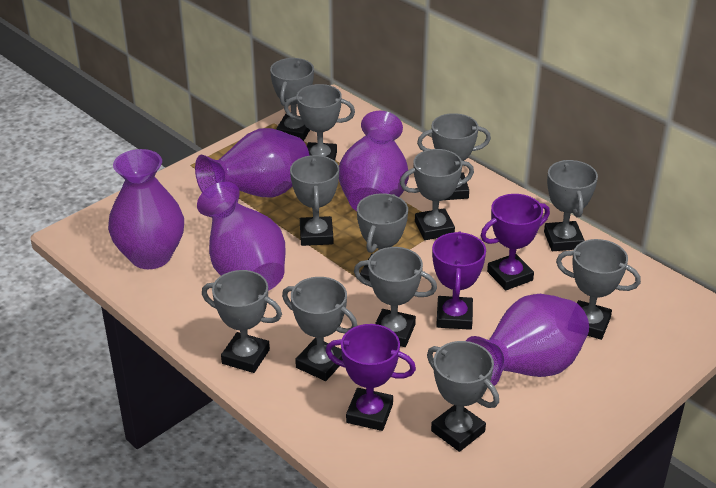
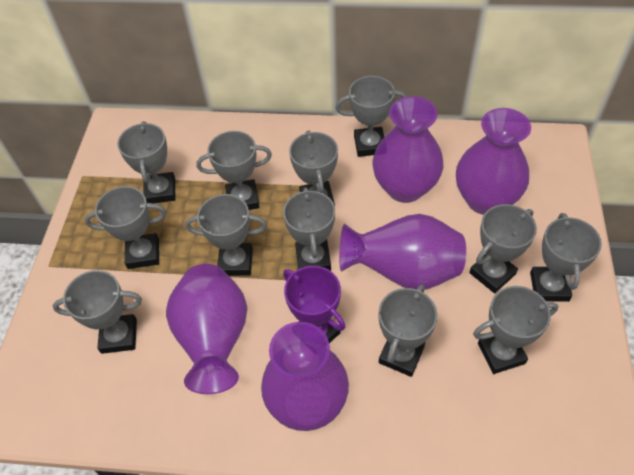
purple trophy: [325,324,416,431] [432,231,486,330] [481,194,550,290] = 3 -> [283,266,345,343] = 1

